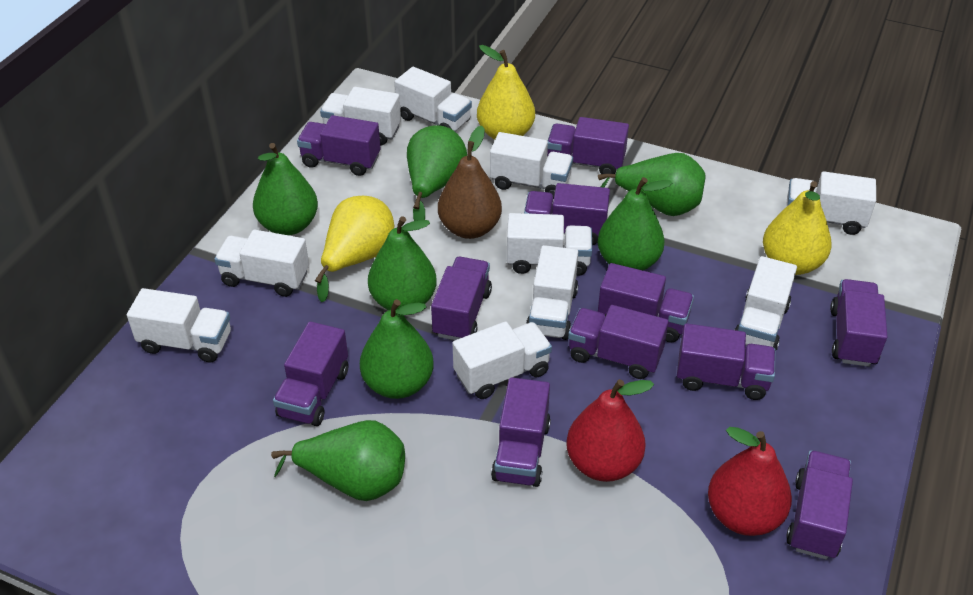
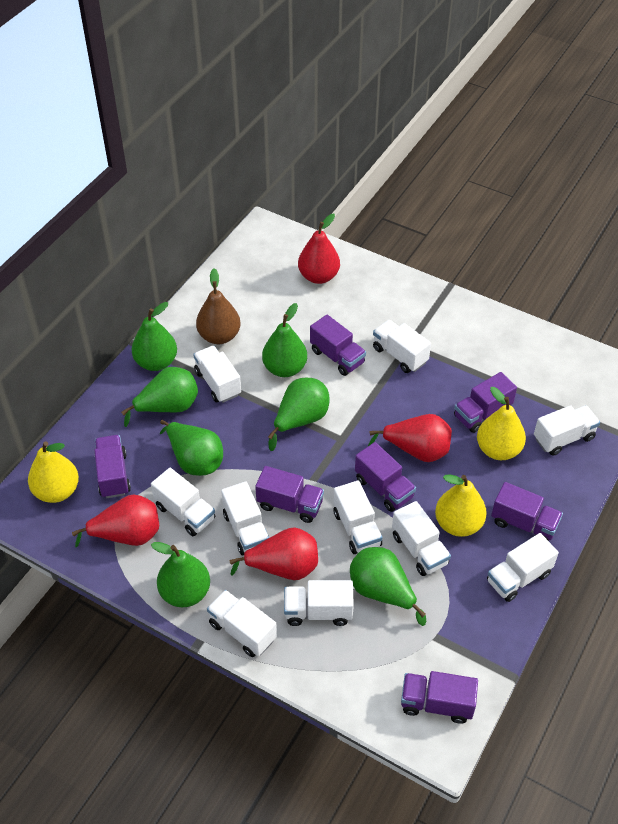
purple truck: [273,321,348,426] [297,115,381,176] [431,257,492,340] [491,377,551,487] [524,183,610,245] [547,117,629,174] [568,305,669,379] [598,263,694,343] [677,323,776,400] [786,450,853,560] [830,279,887,367] = 11 -> [94,435,131,498] [255,466,324,523] [310,315,366,376] [355,442,416,512] [401,671,478,724] [454,372,517,433] [491,482,563,541] = 7
red pear: [566,379,654,482] [708,427,792,536] = 2 -> [72,494,159,548] [230,527,318,580] [298,214,340,284] [368,414,452,462] = 4

